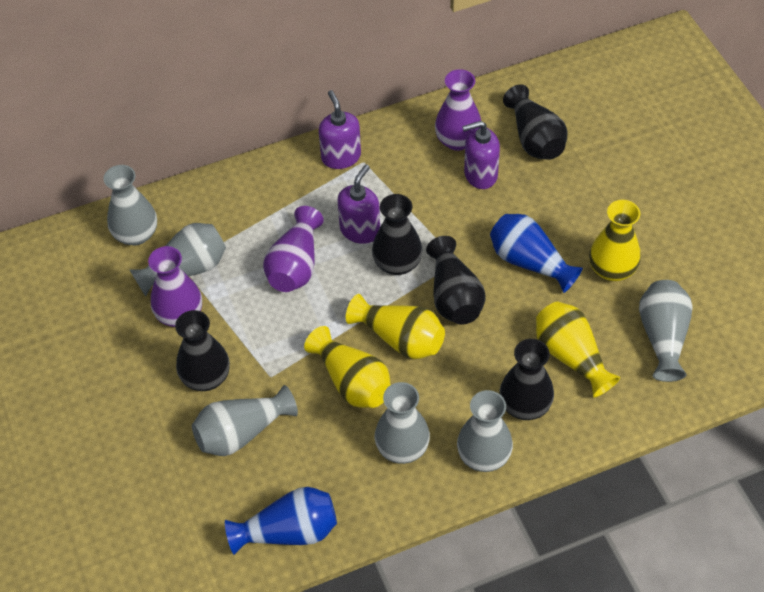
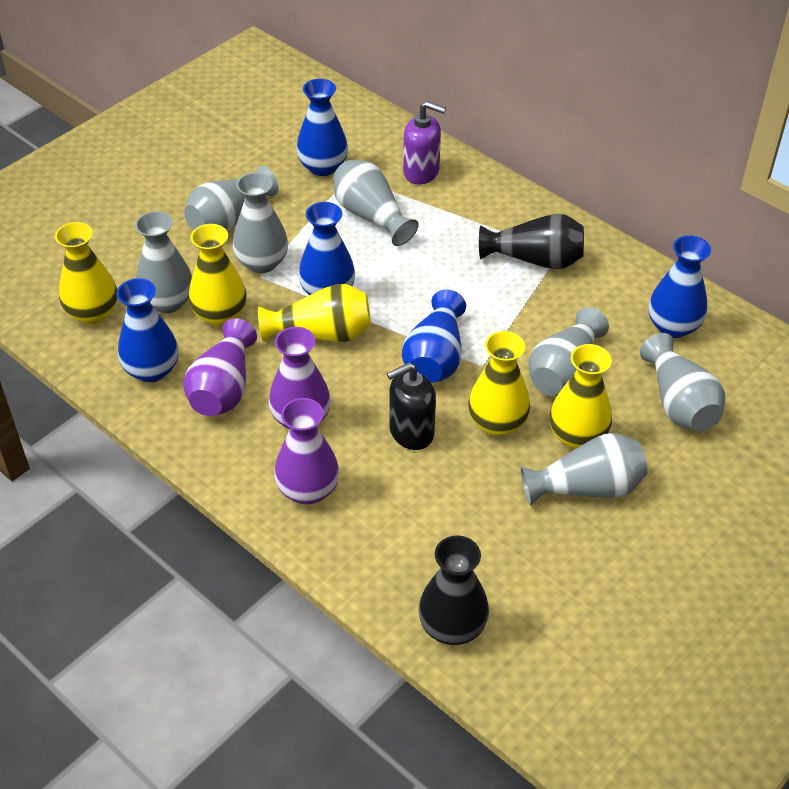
black soap dispenser: none = 0 -> [387,363,436,450] = 1
black vase: [175,310,230,391] [372,194,422,275] [426,236,486,325] [500,339,554,420] [503,84,568,160] = 5 -> [419,535,489,645] [479,214,584,269] = 2
blue vase: [225,487,337,555] [490,214,583,293] = 2 -> [116,278,178,382] [297,79,348,176] [299,202,355,295] [402,290,466,383] [649,235,711,338] = 5
grey vase: [103,165,157,245] [130,223,226,297] [192,385,298,456] [374,382,430,464] [457,390,513,472] [639,280,693,382] = 6 -> [135,211,192,313] [184,166,278,232] [233,172,288,273] [333,160,419,246] [520,433,648,506] [528,307,609,396] [640,333,725,431] = 7
purple soap dispenser: [319,90,361,169] [337,164,380,244] [462,121,500,189] = 3 -> [403,101,446,184] = 1
yellow vase: [304,326,391,408] [346,294,445,359] [536,301,620,397] [589,200,641,281] = 4 -> [55,222,118,324] [189,224,247,326] [258,284,371,342] [468,331,530,436] [549,344,612,449] = 5

